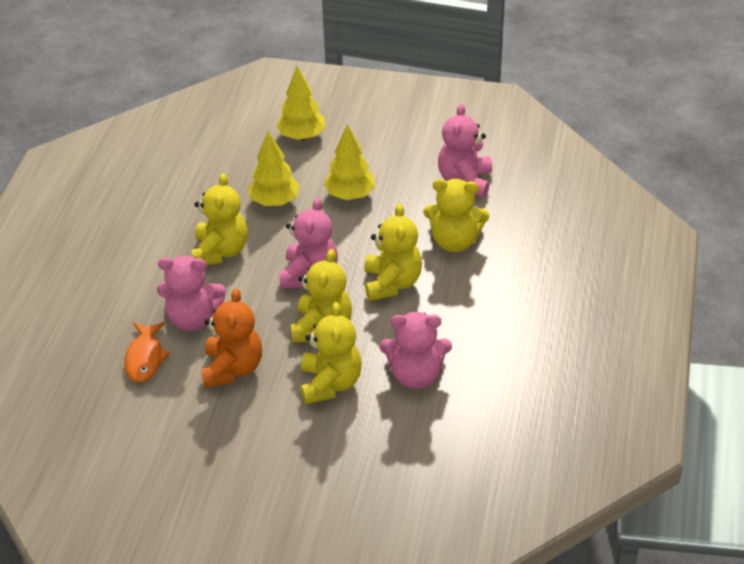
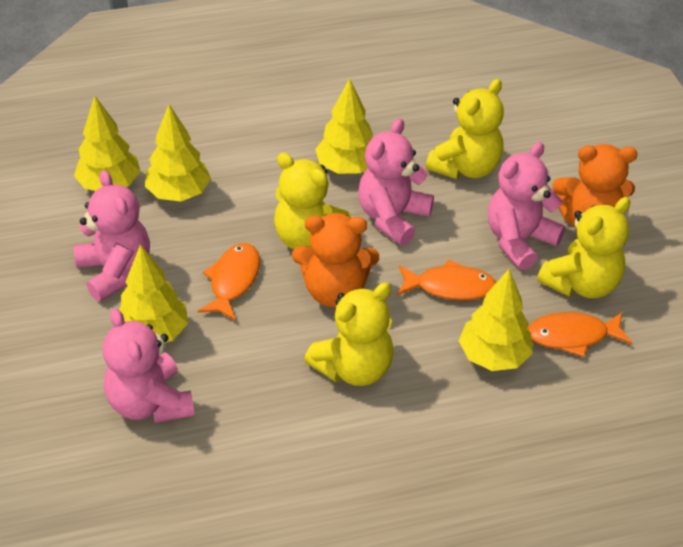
orange fish: [124,322,170,383] = 1 -> [198,243,260,321] [397,259,496,300] [527,312,632,358] = 3
orange teddy bear: [201,288,262,387] = 1 -> [292,213,379,308] [552,144,638,229] = 2
yellow teddy bear: [192,173,248,265] [291,249,352,342] [301,302,362,404] [364,204,422,301] [424,179,489,252] = 5 -> [274,153,351,250] [304,282,394,386] [426,79,504,179] [537,197,630,298] = 4
yellow tree: [248,131,300,206] [276,66,325,140] [324,124,375,200] = 3 -> [74,95,141,191] [119,244,188,343] [145,104,211,202] [315,78,373,174] [459,269,533,371] = 5

